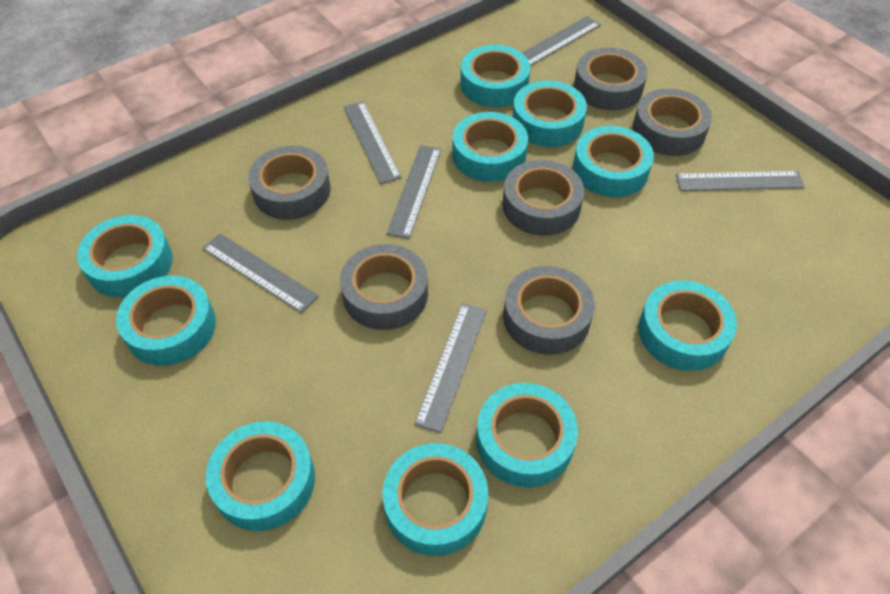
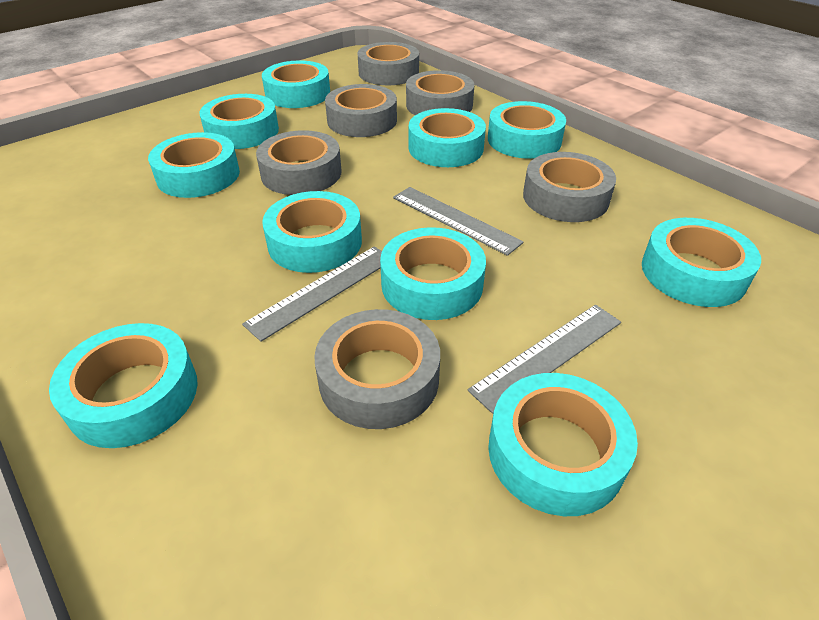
grey ruler: [203,233,318,313] [344,101,402,184] [387,145,441,239] [414,303,487,433] [522,16,601,66] [676,171,805,191] = 6 -> [242,246,382,342] [393,187,524,256] [468,305,621,414] = 3

